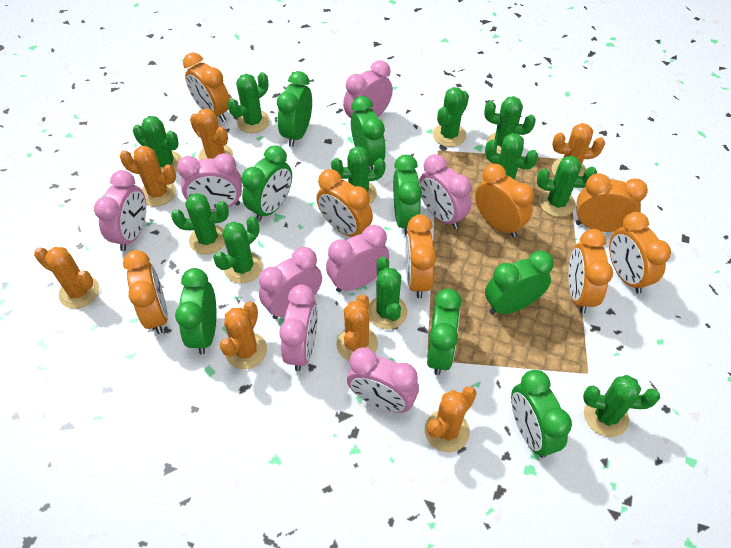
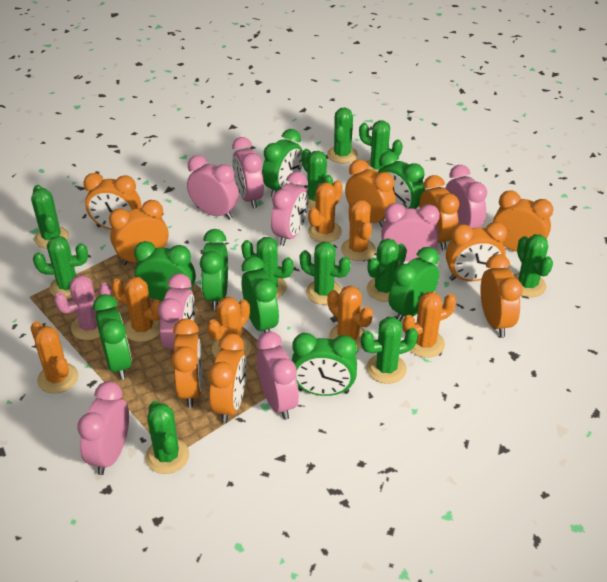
orange clock: [123,250,168,334] [183,52,230,122] [316,169,373,237] [405,214,436,298] [475,164,534,237] [568,229,613,314] [576,173,648,232] [609,212,671,294] = 8 -> [83,173,142,230] [109,200,168,265] [171,319,202,408] [208,333,247,423] [345,159,396,227] [419,175,459,250] [446,222,507,281] [480,254,523,337] [493,190,553,252] = 9
pink cactus: none = 0 -> [54,275,112,340] = 1

